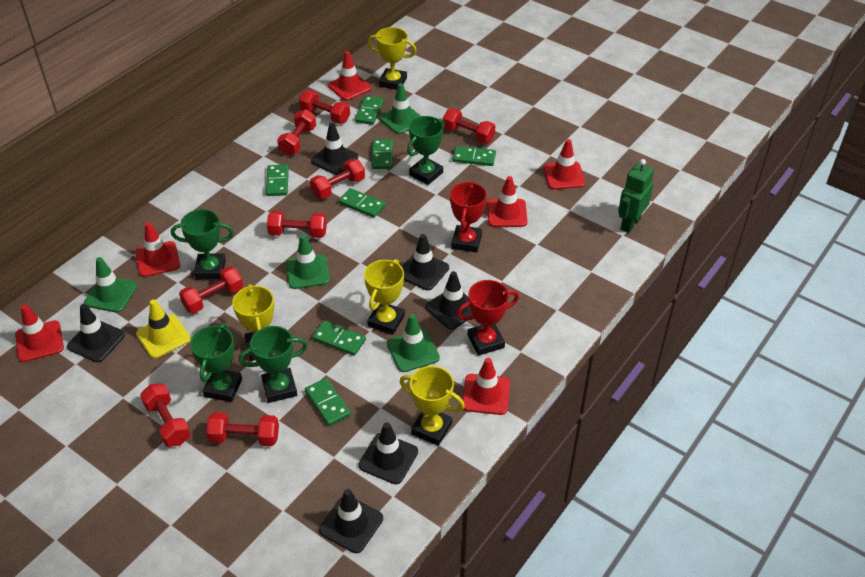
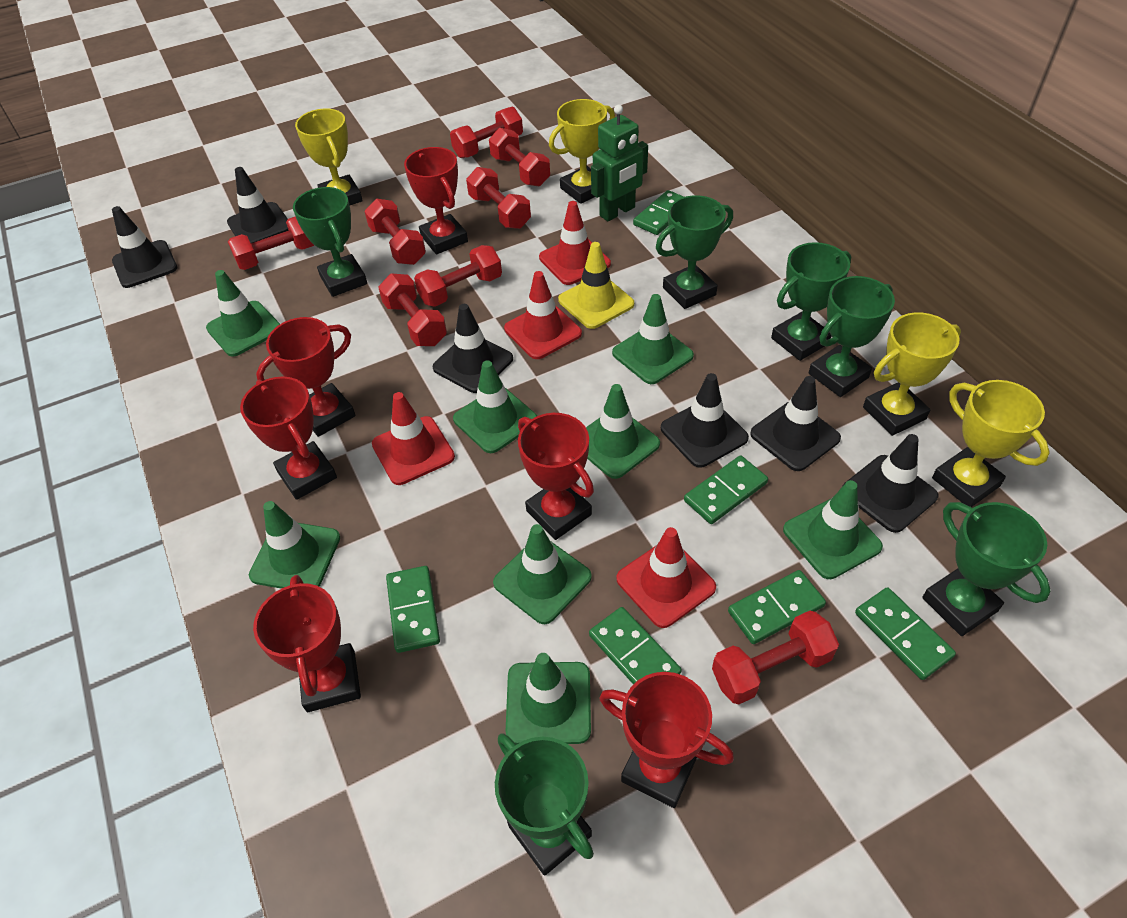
green domino: [266,164,289,196] [305,378,351,426] [312,321,366,356] [338,188,385,218] [355,96,384,125] [371,139,393,169] [453,146,496,166] = 7 -> [386,566,440,653] [589,607,682,684] [633,190,684,235] [684,455,768,524] [728,570,826,644] [855,587,956,680] = 6
green traffic cone: [84,257,137,313] [286,235,330,289] [379,83,421,134] [387,314,440,372] = 4 -> [206,270,280,357] [249,501,340,589] [453,360,537,453] [493,524,592,624] [506,653,591,745] [586,384,660,479] [612,294,694,384] [783,480,883,579] = 8
green trophy: [171,209,234,279] [190,323,242,402] [239,326,308,403] [407,116,445,185] = 4 -> [293,187,367,297] [495,733,594,876] [656,195,733,309] [771,242,851,361] [809,276,895,397] [922,502,1051,636] = 6
red traffic cone: [15,304,64,362] [135,222,180,277] [328,51,371,101] [462,358,510,415] [487,176,528,227] [543,139,586,190] = 6 -> [372,392,455,485] [504,271,582,359] [539,201,611,285] [616,527,716,628] = 4
red trophy: [450,181,487,252] [457,280,519,356] = 2 -> [240,377,337,500] [253,575,361,712] [256,317,356,437] [404,147,468,254] [518,413,594,540] [599,672,734,808] = 6

